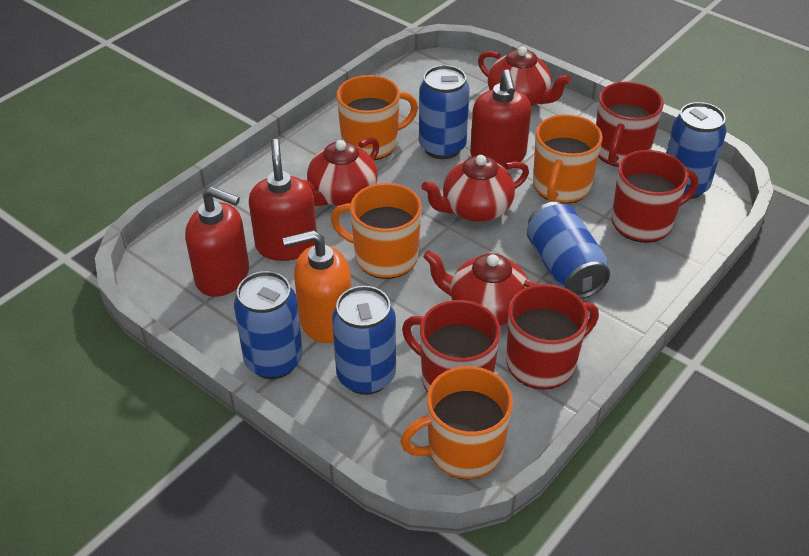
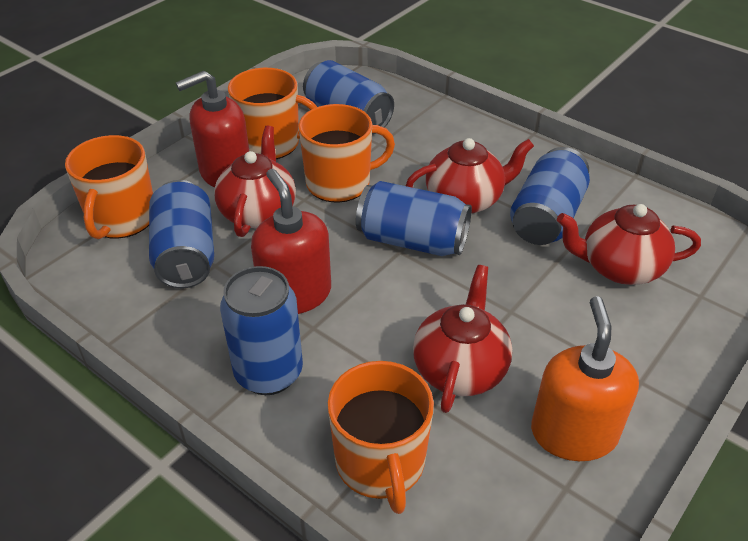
red mug: [402,300,501,393] [506,284,599,390] [596,82,664,167] [612,150,698,243] = 4 -> none = 0
red soap dispenser: [185,187,249,297] [249,139,317,261] [470,69,531,167] = 3 -> [176,71,249,187] [251,169,331,314] = 2

